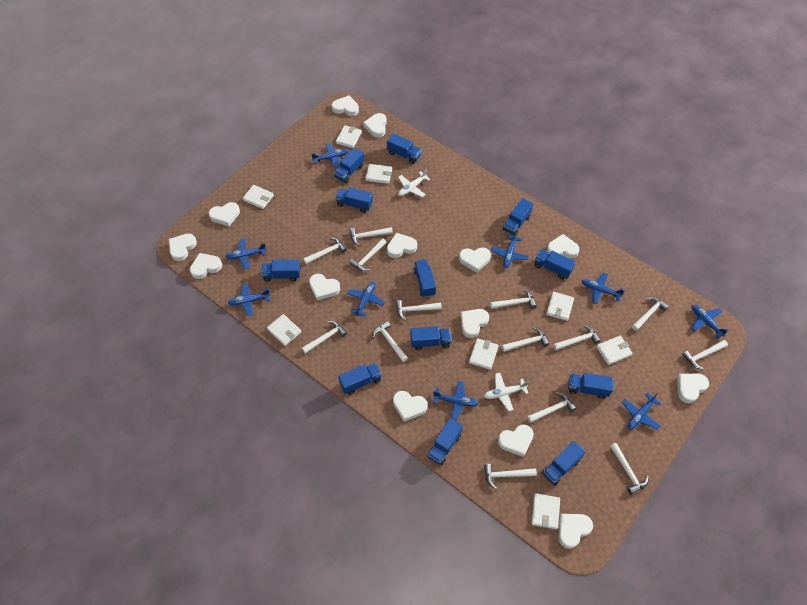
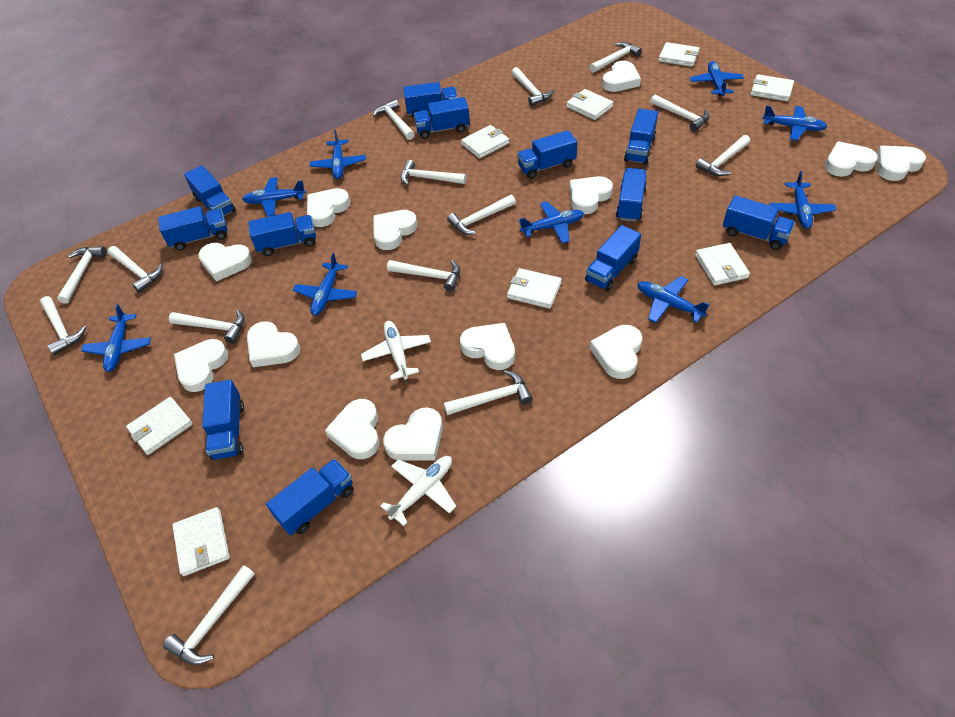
white heart: [169,234,197,261] [190,253,222,279] [209,202,240,227] [309,274,340,300] [332,95,359,116] [363,113,387,138] [387,233,417,258] [393,391,428,422] [459,248,491,273] [461,309,489,338] [498,425,534,457] [547,234,579,259] [558,514,593,549] [677,374,709,403] = 14 -> [174,339,228,392] [198,243,252,281] [247,321,300,367] [307,188,350,227] [325,399,380,459] [373,210,417,250] [383,407,443,460] [460,323,515,370] [569,176,613,214] [590,325,642,379] [602,61,641,92] [825,141,878,177] [877,146,926,181] = 13

